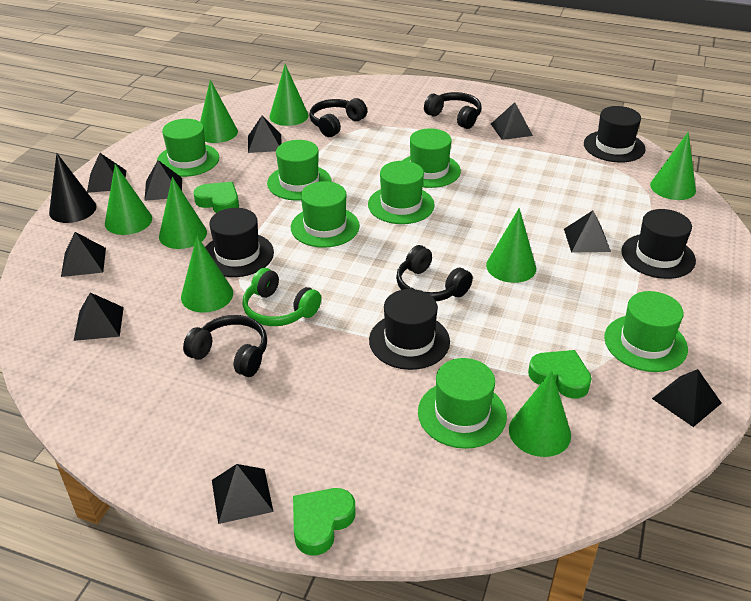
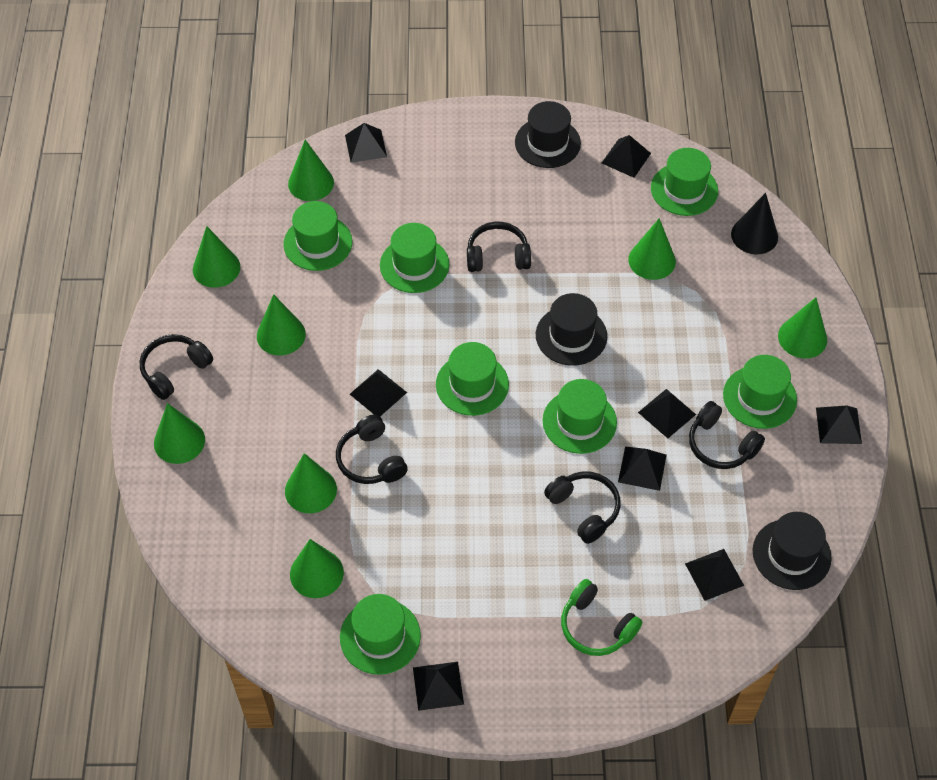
black hat: [205,208,274,277] [369,289,450,370] [584,106,646,163] [621,209,696,279] = 4 -> [515,101,581,168] [536,293,607,366] [753,512,832,590] = 3
black headphones: [183,315,267,377] [309,98,367,137] [396,245,473,301] [424,92,482,129] = 4 -> [140,334,213,400] [336,415,408,484] [467,221,531,272] [544,471,620,544] [689,401,765,469] = 5
black pyramid: [61,232,106,277] [74,292,124,341] [87,153,127,193] [144,160,182,201] [212,464,274,524] [248,116,282,153] [491,102,533,140] [564,210,611,253] [652,369,721,427] = 9 -> [345,123,387,163] [350,369,407,416] [413,662,464,711] [602,135,651,178] [618,447,667,491] [638,389,696,438] [685,549,744,601] [816,406,862,444] = 8
green heart: [193,182,239,213] [293,488,355,556] [528,350,592,399] = 3 -> none = 0

